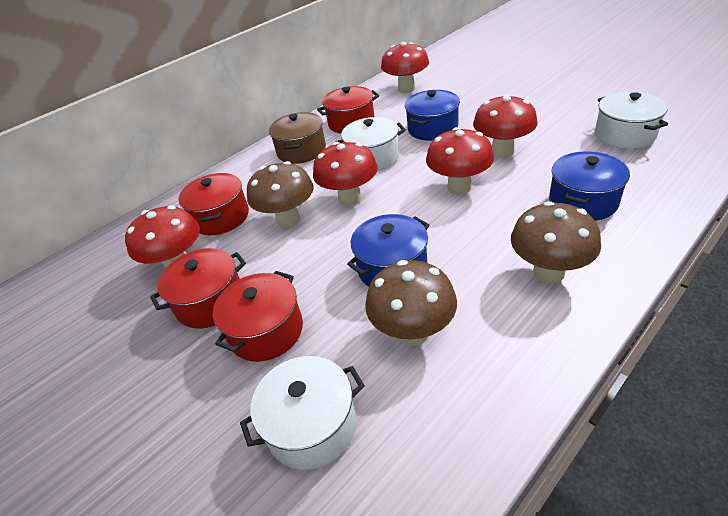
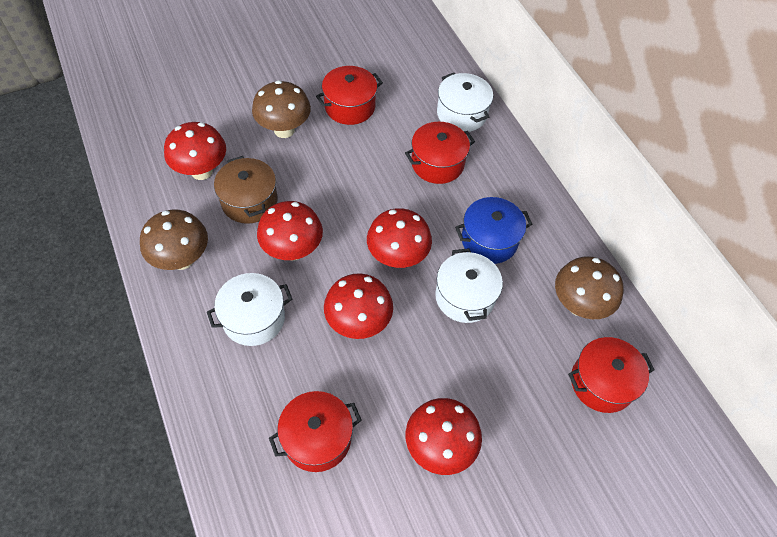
blue pot: [347,214,429,287] [405,90,460,141] [549,151,630,221] = 3 -> [455,197,533,264] = 1

